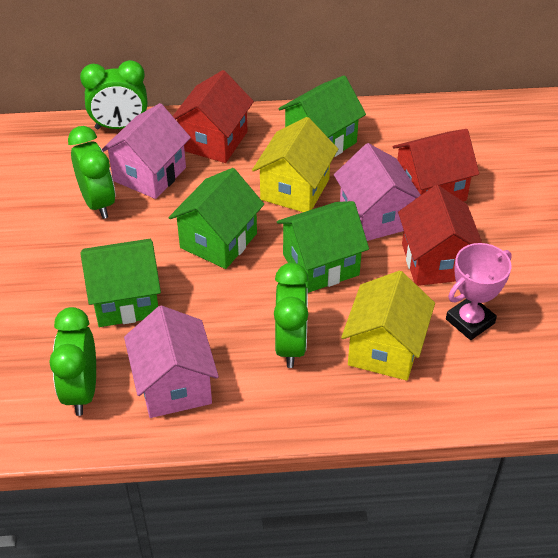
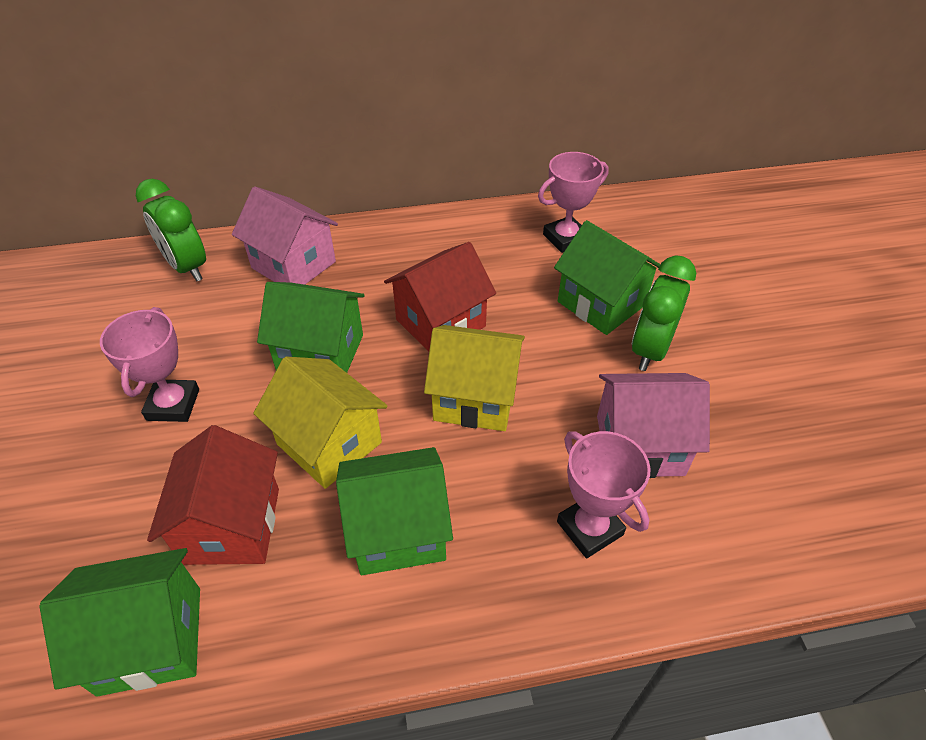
green clock: [49,307,96,416] [68,126,115,219] [80,60,147,129] [274,263,309,368] = 4 -> [136,179,206,281] [632,256,696,371] = 2
pink house: [102,103,191,199] [124,306,219,418] [334,143,421,241] = 3 -> [232,186,338,285] [597,373,710,478] = 2
pink trophy: [446,243,512,340] = 1 -> [100,307,199,422] [538,152,609,253] [557,431,651,558] = 3
red house: [173,70,254,163] [392,129,479,202] [398,185,482,286] = 3 -> [147,425,279,565] [384,242,496,352] = 2

